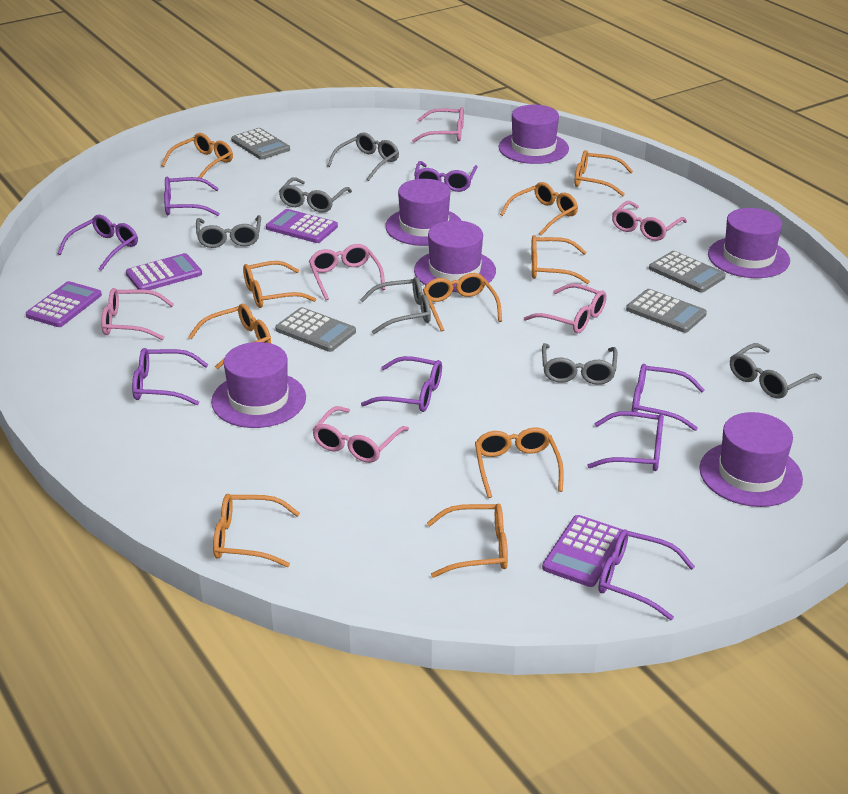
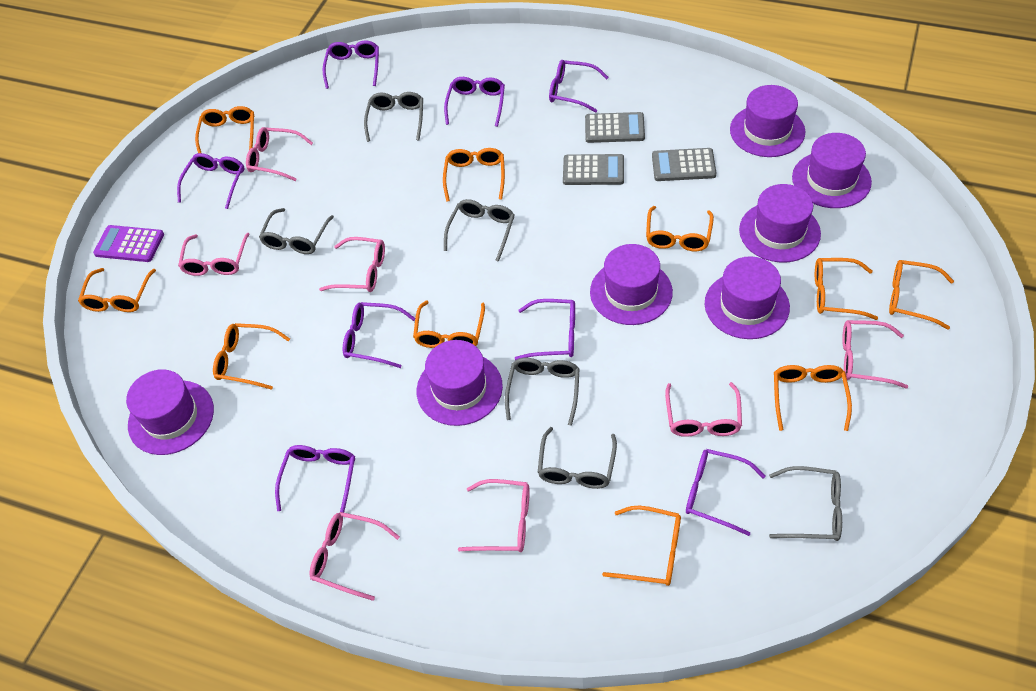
grey calculator: [231,128,290,160] [275,307,356,352] [626,289,707,333] [649,251,726,293] = 4 -> [563,154,624,185] [585,112,645,143] [652,148,716,181] = 3
pink glasses: [101,288,174,340] [309,244,385,300] [312,406,409,463] [412,107,464,143] [524,284,607,334] [612,201,687,241] = 6 -> [178,233,250,276] [246,127,313,181] [310,512,400,601] [319,237,385,292] [458,479,530,552] [665,382,742,437] [842,320,908,389] = 7
purple calculator: [26,281,102,327] [126,253,202,290] [266,209,338,243] [542,515,622,587] = 4 -> [93,225,164,262] = 1
purple hat: [211,342,306,428] [385,179,461,246] [414,220,496,292] [499,105,569,164] [699,412,803,507] [708,208,790,278] = 6 -> [126,369,214,455] [417,340,503,426] [590,244,673,325] [705,256,790,339] [730,85,806,157] [739,184,821,263] [792,133,872,208] = 7

